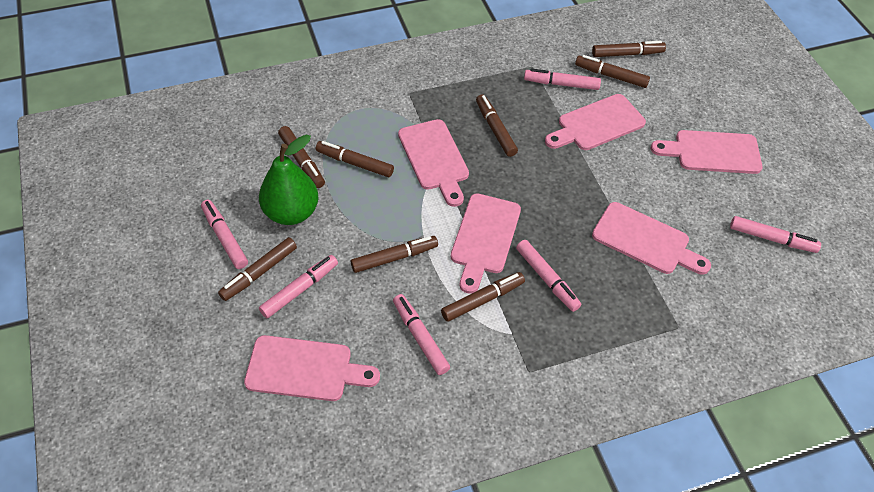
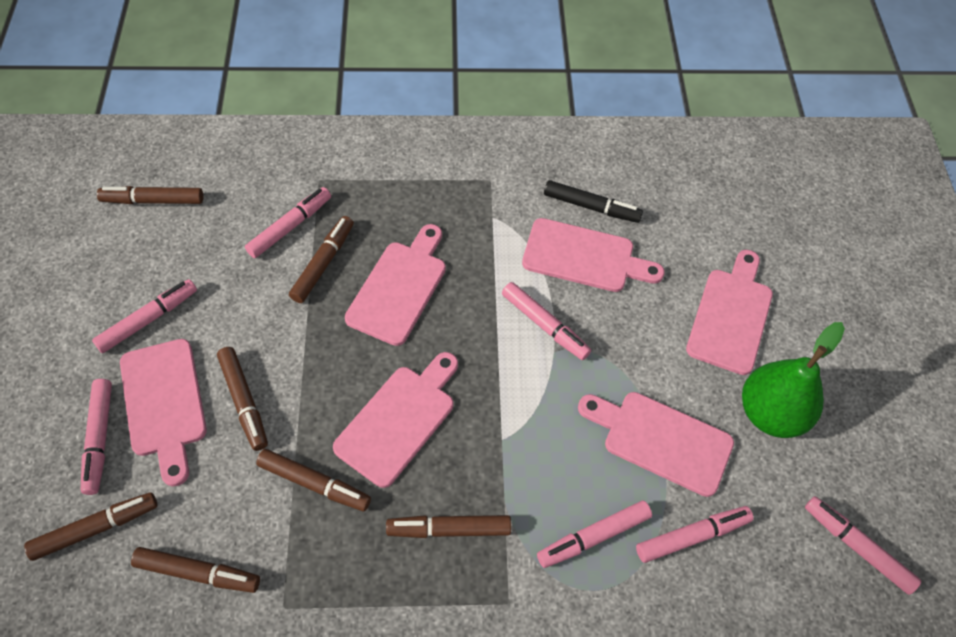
black marker: none = 0 -> [544,180,643,223] = 1
brown marker: [218,237,297,301] [278,126,325,188] [316,141,394,177] [351,236,438,273] [441,272,525,322] [476,94,518,157] [575,55,650,88] [592,41,666,57] = 8 -> [24,492,157,561] [97,186,203,204] [131,547,260,593] [217,347,268,451] [256,449,371,511] [289,216,354,303] [386,515,511,538] = 7
pink marker: [201,200,248,269] [259,255,338,318] [393,294,450,375] [516,240,581,312] [524,69,601,90] [730,216,821,253] = 6 -> [81,379,112,495] [92,279,197,353] [245,187,331,258] [502,282,591,360] [537,500,652,568] [636,506,753,563] [805,496,922,595] = 7

